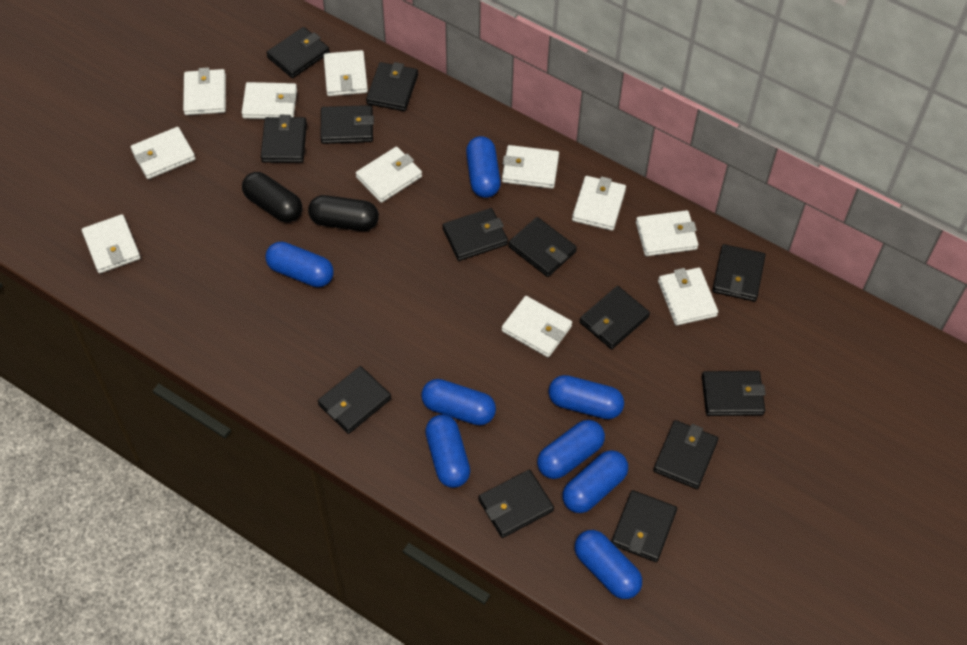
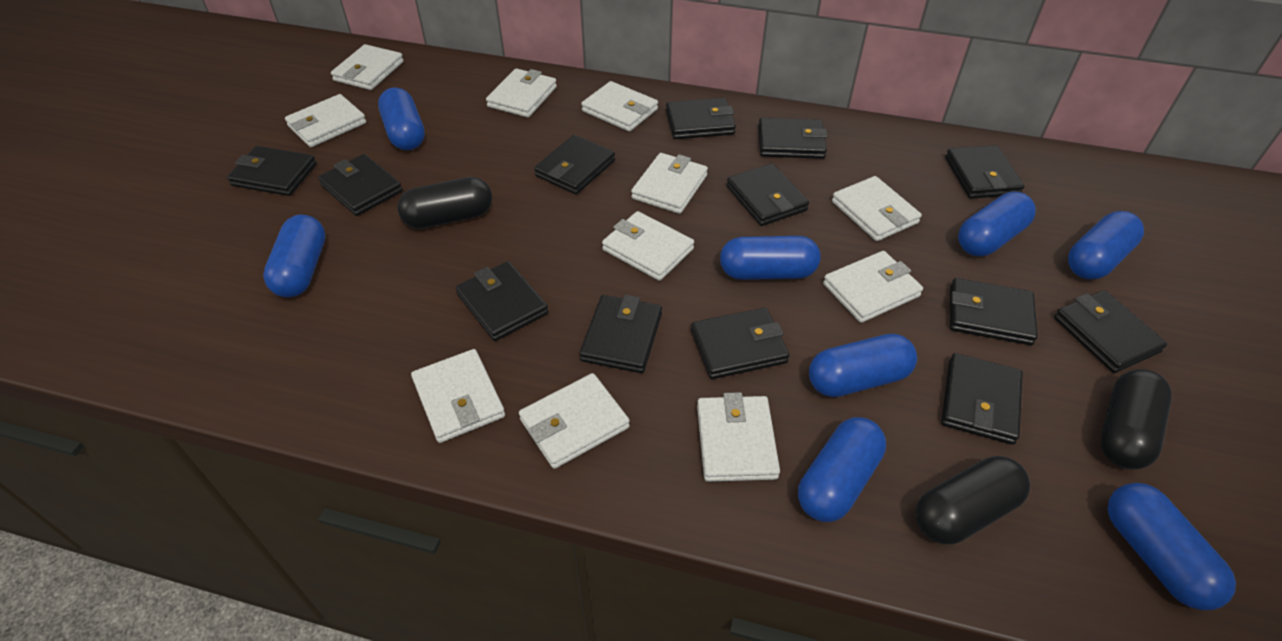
black capsule: [242,172,302,222] [308,195,379,231] = 2 -> [397,177,492,229] [916,456,1030,544] [1101,369,1172,469] = 3

